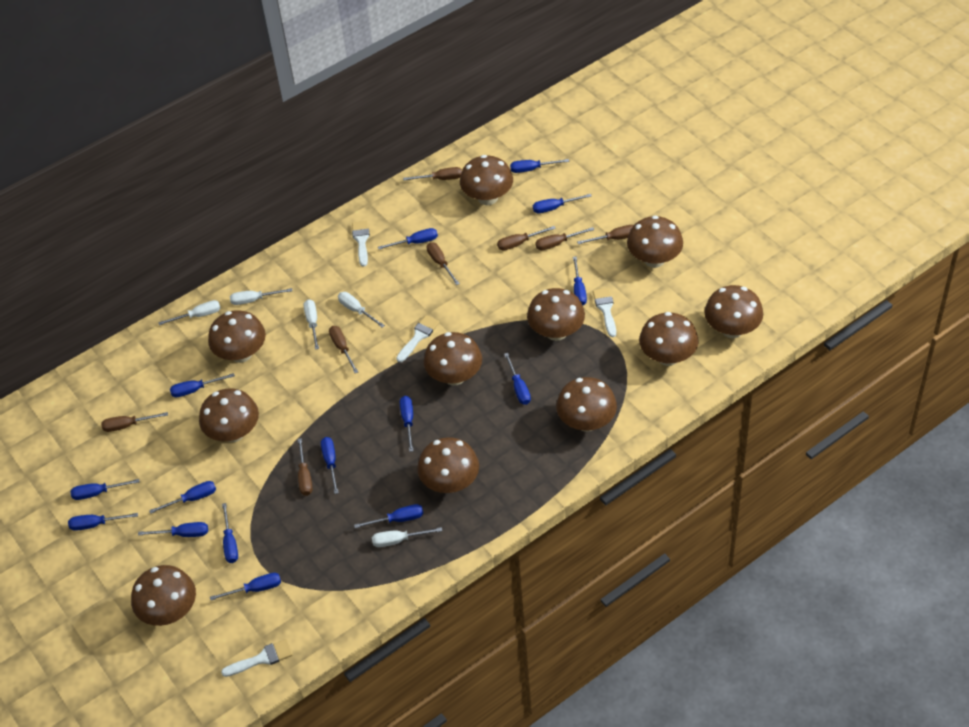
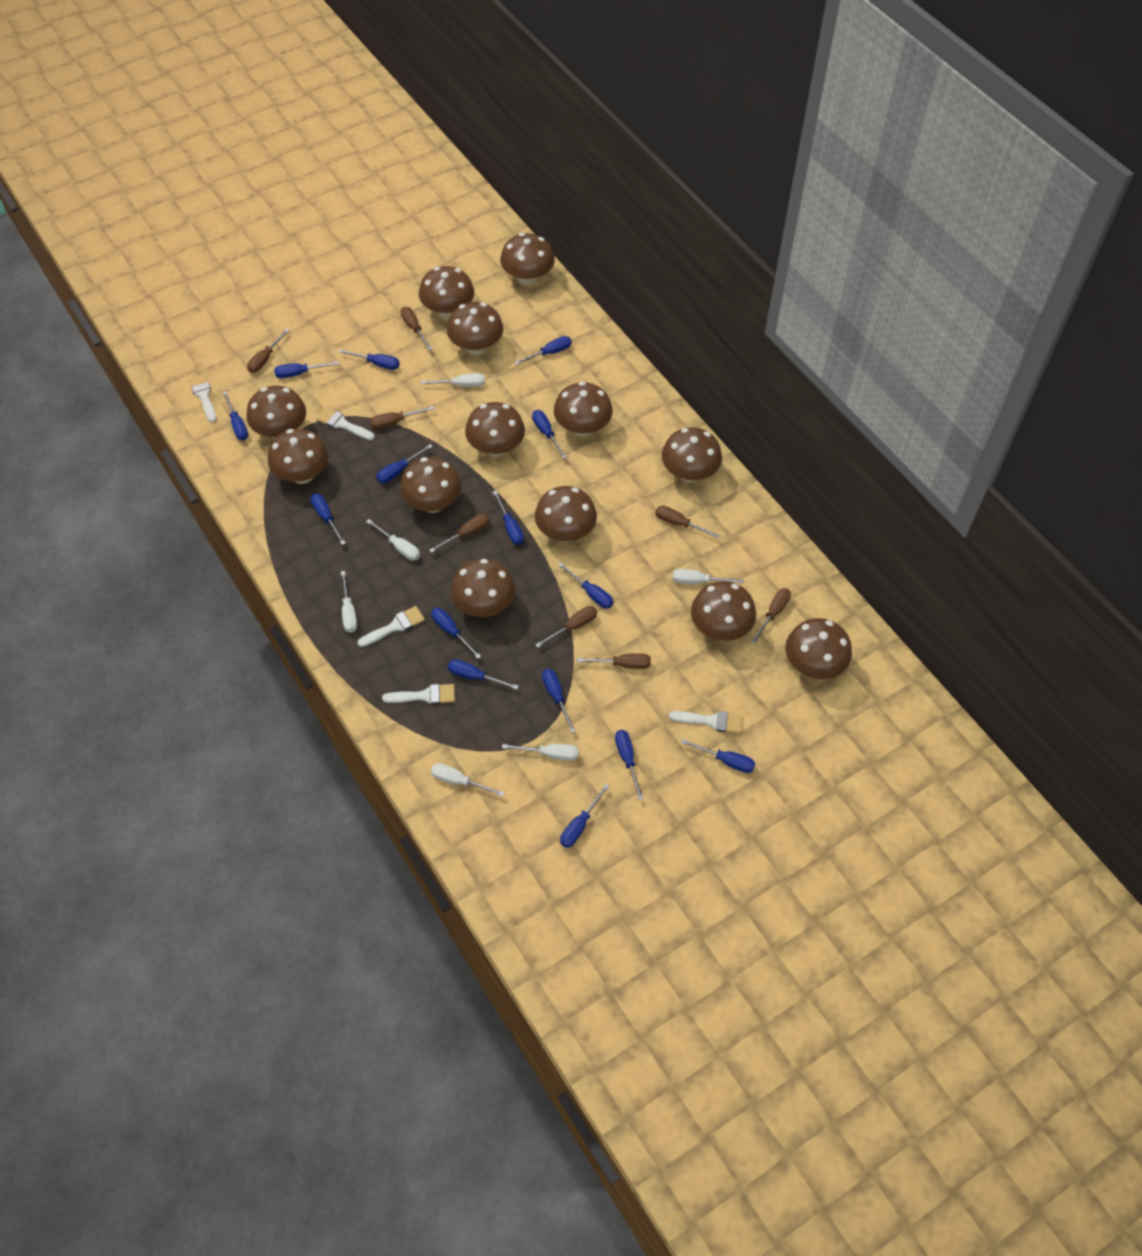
brown mushroom: [131,565,196,626] [199,388,259,442] [208,310,266,363] [417,437,479,493] [424,332,482,386] [460,155,513,205] [527,288,585,341] [556,377,617,432] [627,216,683,268] [639,312,699,366] [704,285,763,338] = 11 -> [246,386,306,439] [268,428,329,484] [400,457,462,513] [419,266,474,319] [447,302,503,355] [451,559,516,617] [465,402,525,457] [500,233,555,286] [535,486,597,542] [554,382,613,437] [662,427,722,483] [691,581,756,641] [785,618,852,679] = 13
white brush: [221,639,293,677] [352,221,370,266] [396,315,440,362] [593,288,616,337] = 4 -> [189,374,216,422] [316,407,375,440] [358,606,425,647] [382,684,455,705] [669,711,743,734] = 5
white screwdriver: [158,300,221,325] [230,288,292,305] [304,299,319,350] [338,292,385,328] [372,527,442,547] = 5 -> [341,571,357,633] [366,519,420,561] [420,373,485,387] [431,763,505,797] [502,744,579,761] [673,569,744,584] = 6

